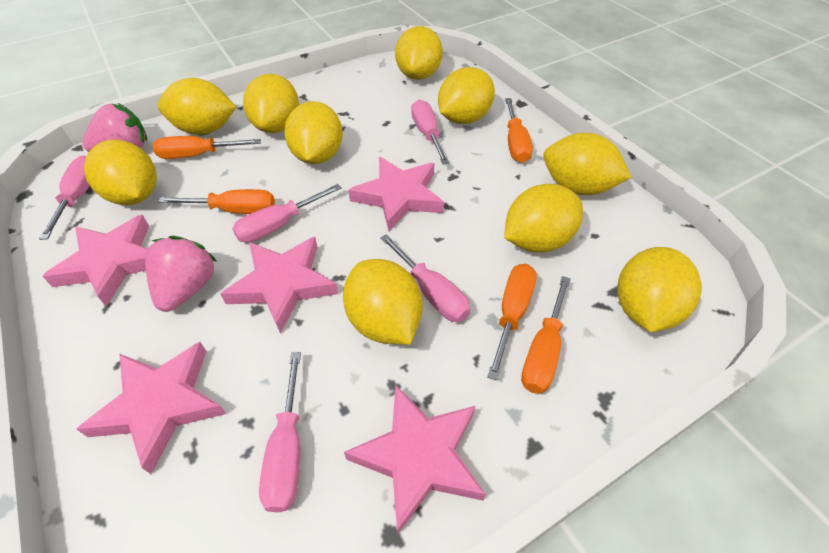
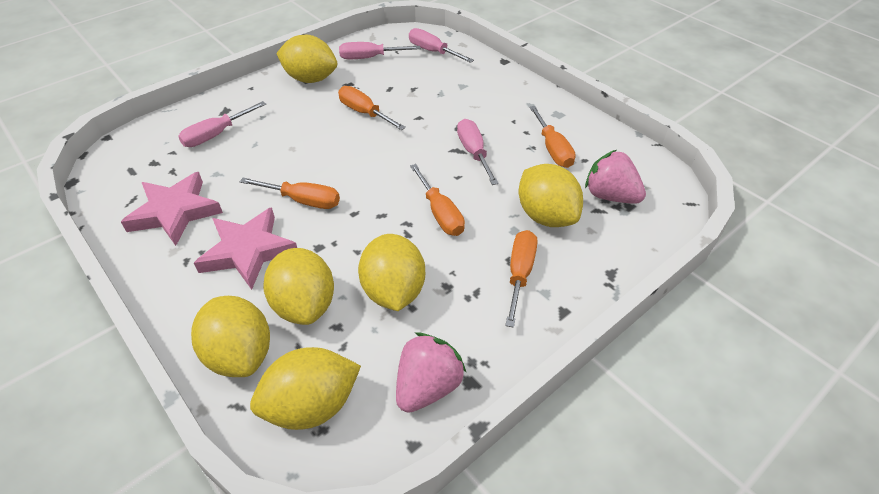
pink screwdriver: [39,156,90,240] [232,184,342,243] [259,352,301,512] [380,234,470,322] [411,99,449,165] = 5 -> [178,101,266,147] [339,42,420,59] [409,28,474,63] [457,119,499,185] = 4
pink star: [42,215,149,307] [77,342,226,474] [221,237,338,333] [344,385,486,534] [348,157,444,231] = 5 -> [121,172,223,246] [194,207,297,290] = 2
yellow lemon: [84,140,157,205] [158,78,236,135] [243,74,299,133] [284,101,343,164] [343,259,423,345] [395,26,443,80] [438,67,495,124] [504,184,583,253] [543,133,631,195] [618,247,702,332] = 10 -> [191,296,270,377] [250,347,361,430] [263,248,334,325] [276,35,337,83] [358,234,425,311] [519,164,583,227] = 6

